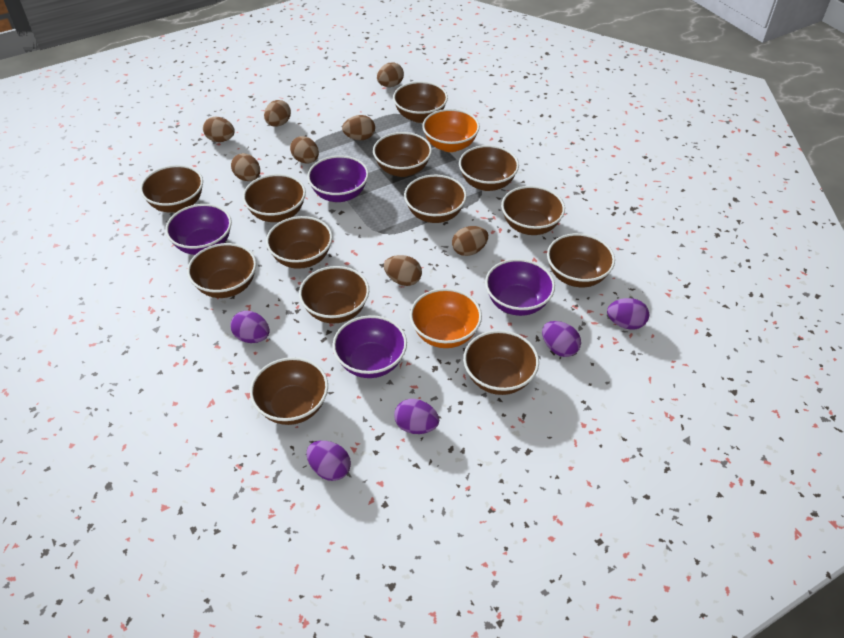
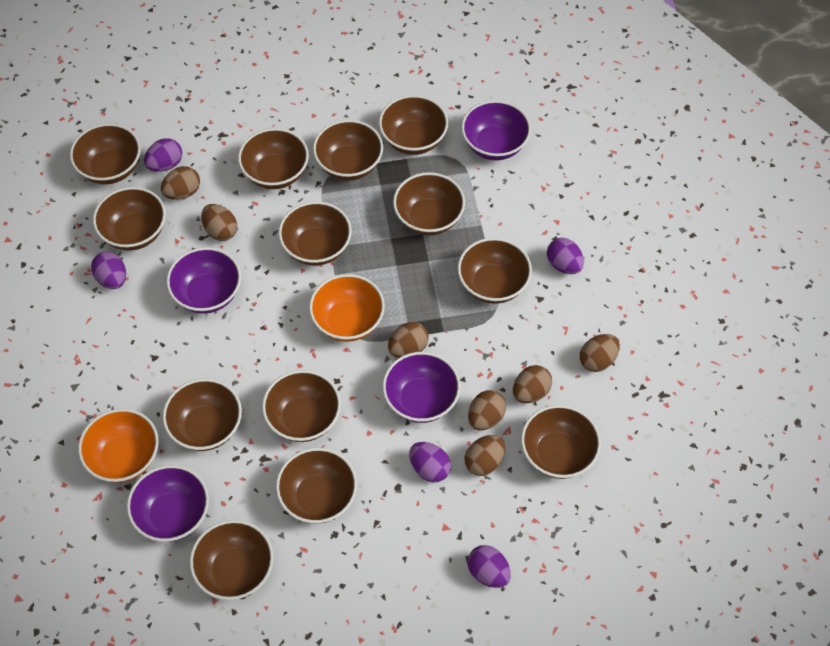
brown egg: [203,117,235,142] [231,153,260,181] [264,100,291,127] [290,136,319,163] [342,115,375,140] [377,62,404,87] [384,255,422,286] [452,226,488,256] = 8 -> [161,166,200,200] [201,204,237,241] [388,322,429,358] [465,435,505,476] [468,390,506,430] [513,365,552,403] [580,334,620,372] = 7

